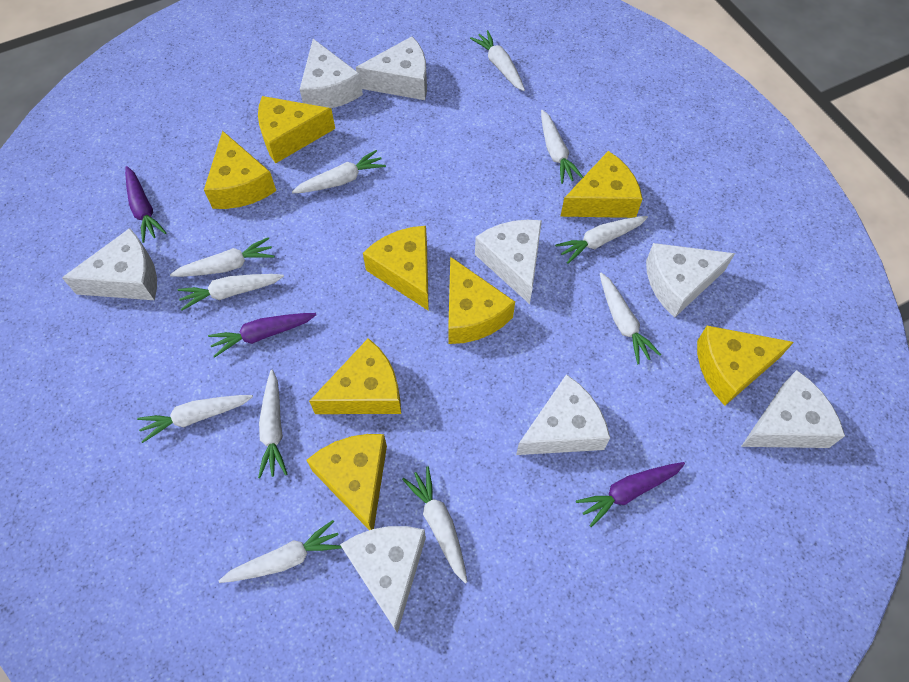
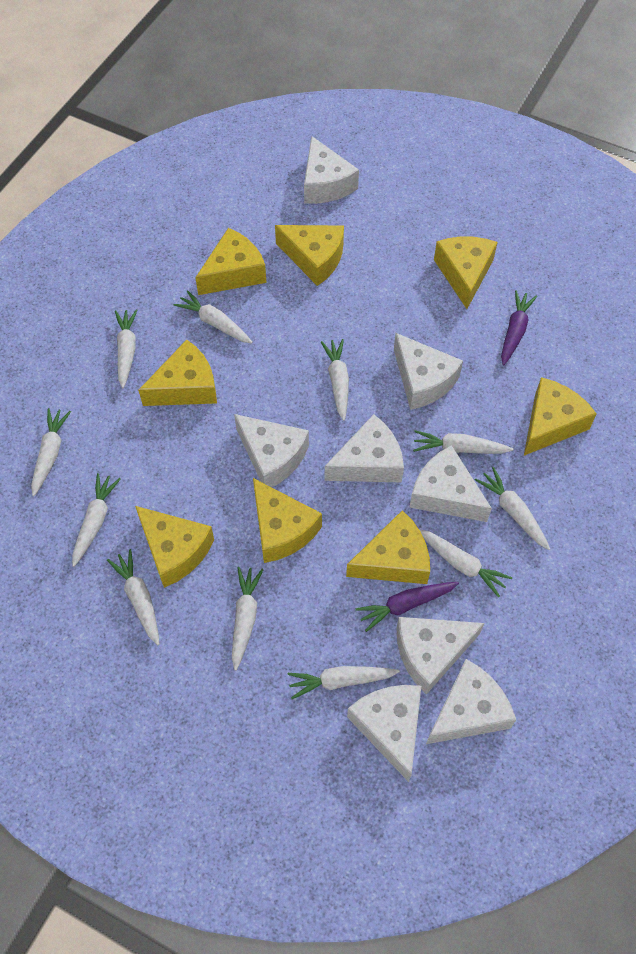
purple carrot: [125,166,166,243] [208,313,316,358] [576,462,685,527] = 3 -> [356,582,459,632] [501,290,537,366] = 2

